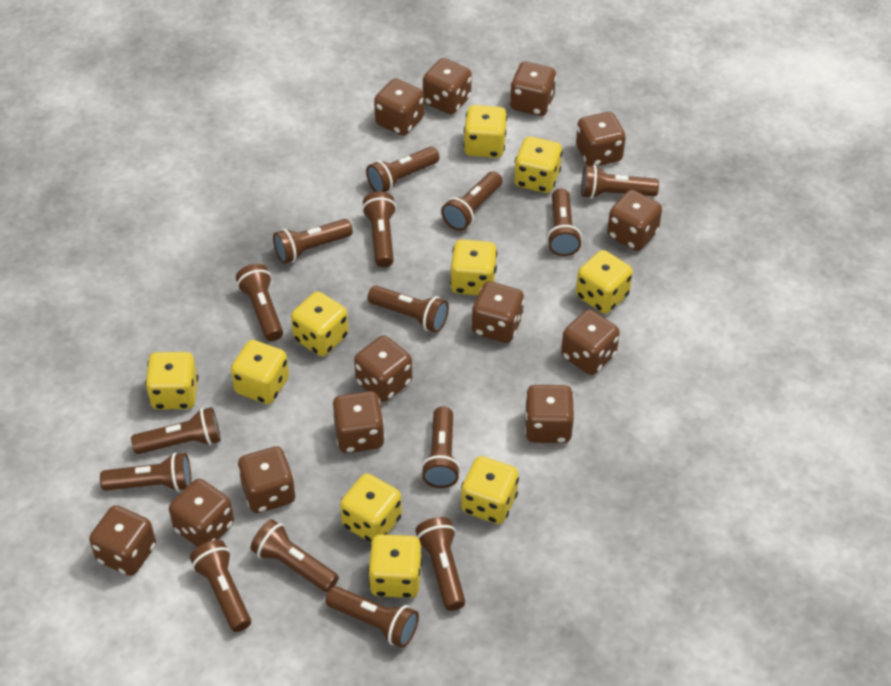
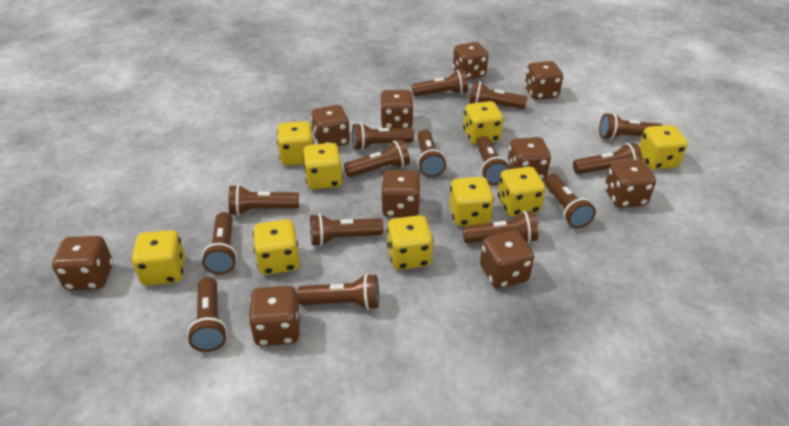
brown dice: [89,505,156,576] [169,479,234,547] [238,446,296,513] [332,391,385,453] [354,335,412,402] [374,79,424,136] [423,58,472,115] [471,281,524,343] [510,62,556,116] [525,385,574,443] [561,309,620,375] [576,112,626,166] [607,190,662,251] = 13 -> [52,236,113,290] [248,286,301,346] [311,105,350,146] [380,90,414,129] [381,170,421,217] [453,42,488,80] [480,230,534,288] [507,137,551,181] [525,61,563,100] [605,160,656,208] = 10
yellow dice: [145,352,198,410] [231,340,289,404] [291,291,349,356] [340,473,402,543] [368,534,422,598] [450,240,497,295] [461,456,519,524] [463,105,507,158] [514,137,562,193] [576,250,633,314] = 10 -> [131,230,185,285] [253,219,300,275] [277,121,314,165] [303,143,343,190] [387,215,434,270] [449,177,494,226] [463,101,503,144] [498,167,545,216] [639,125,688,170] = 9

